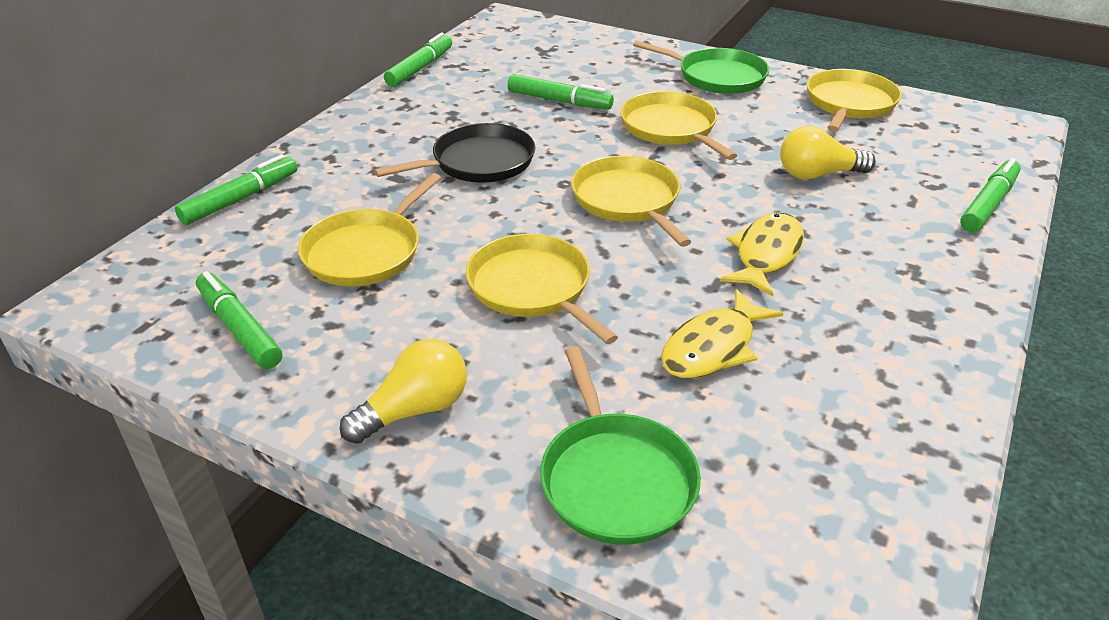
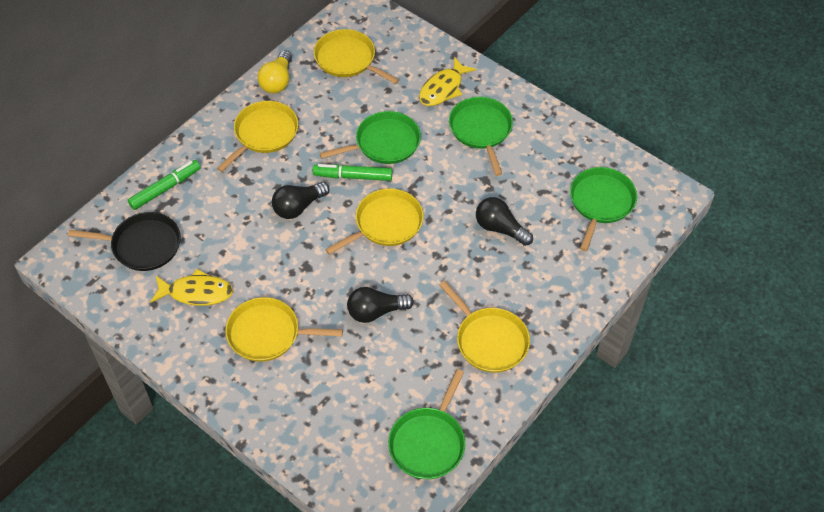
black light bulb: none = 0 -> [272,182,330,219] [347,287,414,323] [476,197,533,246] = 3
green marker: [175,154,297,225] [196,271,282,369] [384,33,452,87] [507,74,614,110] [960,158,1020,232] = 5 -> [128,160,200,210] [313,164,392,181] = 2
green pan: [540,346,701,545] [633,40,769,94] = 2 -> [319,111,421,164] [388,369,465,479] [449,97,513,176] [570,167,637,251] = 4
yellow light bulb: [340,339,467,444] [780,126,876,179] = 2 -> [258,50,292,93] = 1

